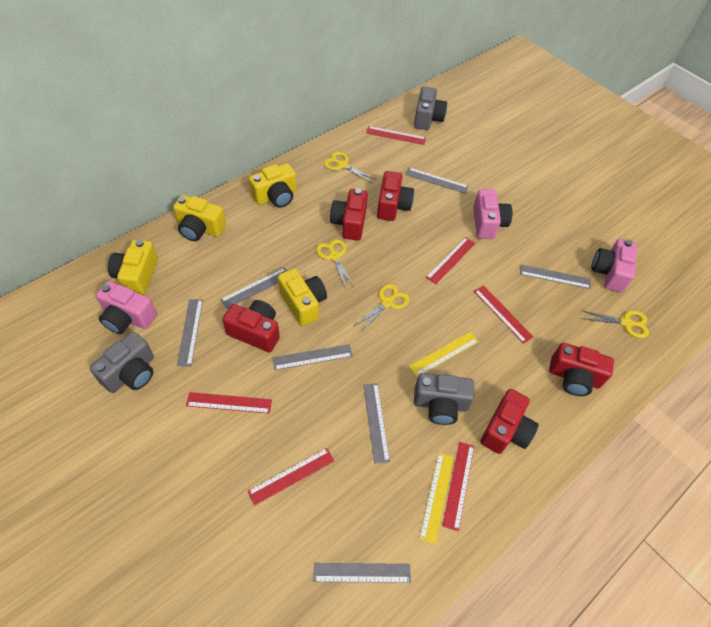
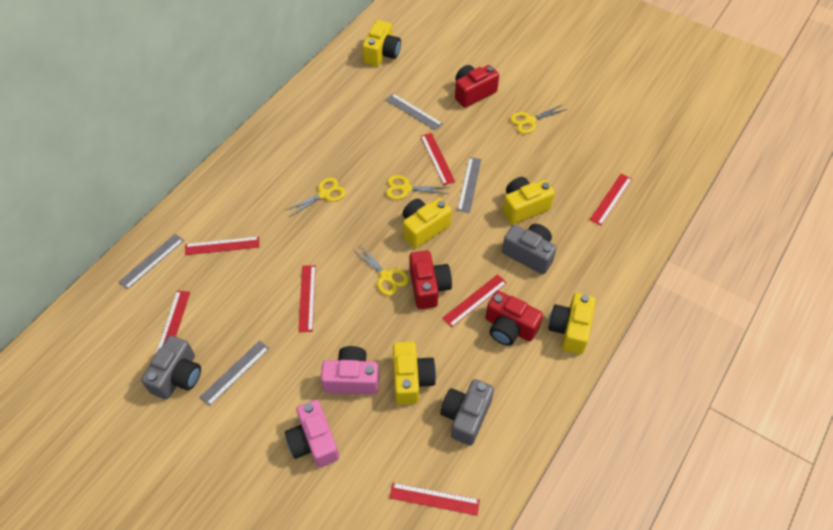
grey ruler: [177,299,203,366] [220,267,287,309] [272,344,353,370] [313,563,411,583] [363,383,390,463] [406,168,469,194] [520,265,591,289] = 7 -> [119,234,184,289] [200,340,269,406] [386,94,443,131] [457,157,481,213] = 4
pink camera: [96,281,157,334] [473,189,513,239] [591,239,637,293] = 3 -> [285,400,339,467] [321,346,379,394] = 2
red camera: [222,300,280,352] [330,188,368,240] [377,171,414,221] [480,389,539,454] [549,343,614,396] = 5 -> [409,251,452,309] [455,65,499,108] [485,291,543,346] = 3
red ruler: [186,392,272,414] [247,448,334,506] [366,126,426,145] [426,237,475,284] [442,442,474,531] [474,285,533,343] = 6 -> [156,290,190,353] [185,236,259,255] [298,265,316,332] [389,483,480,516] [421,133,455,185] [442,274,507,327] [589,174,632,226] = 7
yellow camera: [108,239,158,295] [173,195,226,241] [249,163,297,208] [278,268,327,326] = 4 -> [362,20,401,66] [393,341,436,405] [402,198,452,248] [503,177,555,224] [548,293,596,354] = 5
yellow ruler: [409,332,479,377] [419,453,454,544] = 2 -> none = 0

